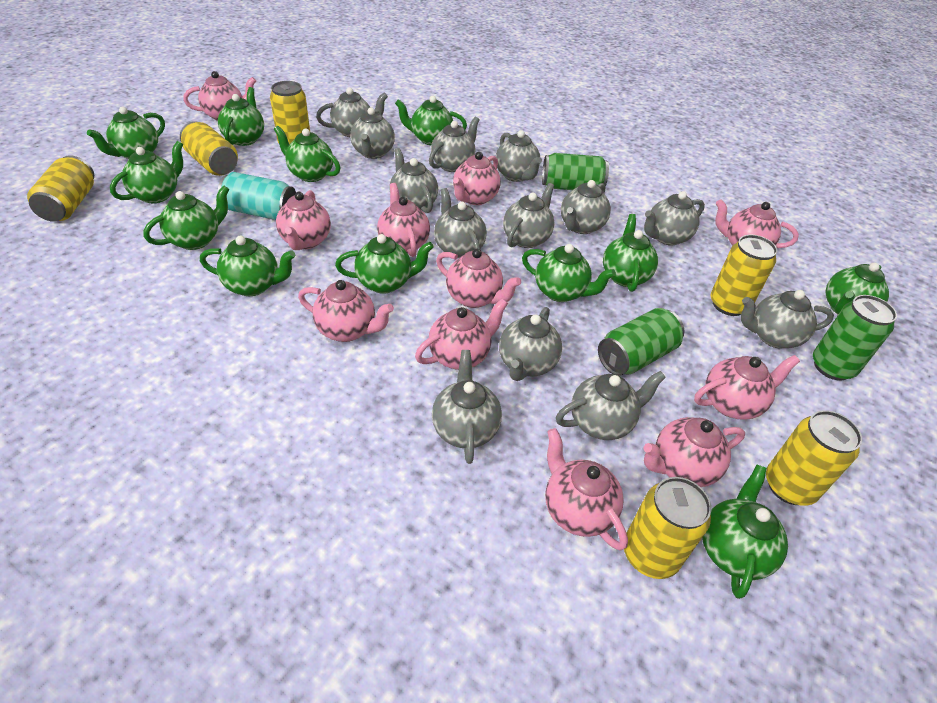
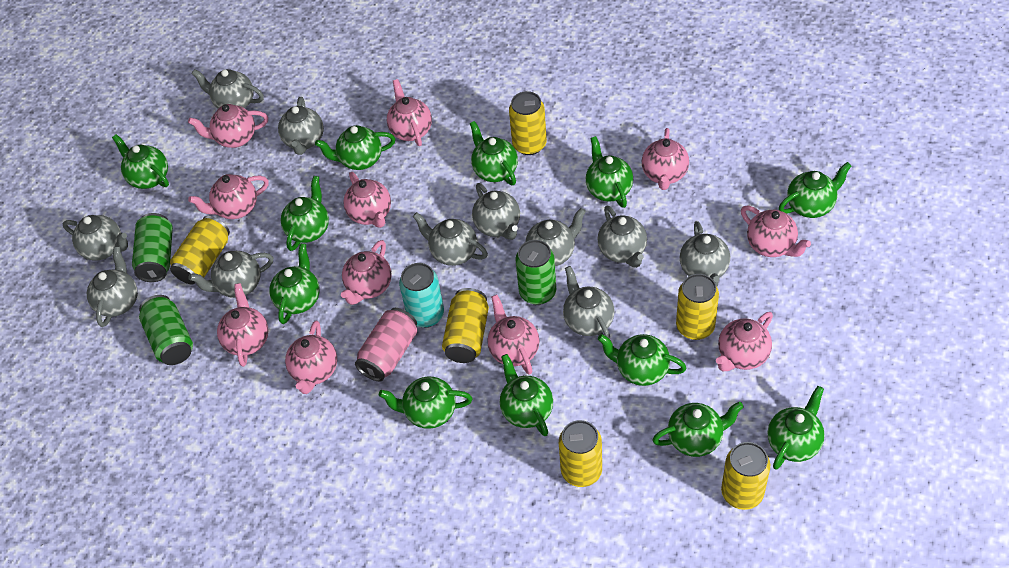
grey teapot: [316,87,388,137] [350,107,395,159] [389,148,438,213] [429,117,480,172] [432,350,502,464] [434,188,487,258] [496,130,542,182] [499,307,562,381] [503,183,554,248] [556,371,666,440] [561,180,611,234] [644,191,705,245] [741,290,834,348] = 13 -> [63,215,128,260] [87,247,138,327] [188,251,273,298] [191,69,264,108] [278,97,324,155] [413,212,488,266] [472,183,520,240] [526,208,586,266] [563,266,615,340] [597,206,647,268] [680,221,730,286] = 11
pink can: none = 0 -> [355,308,417,381] = 1

